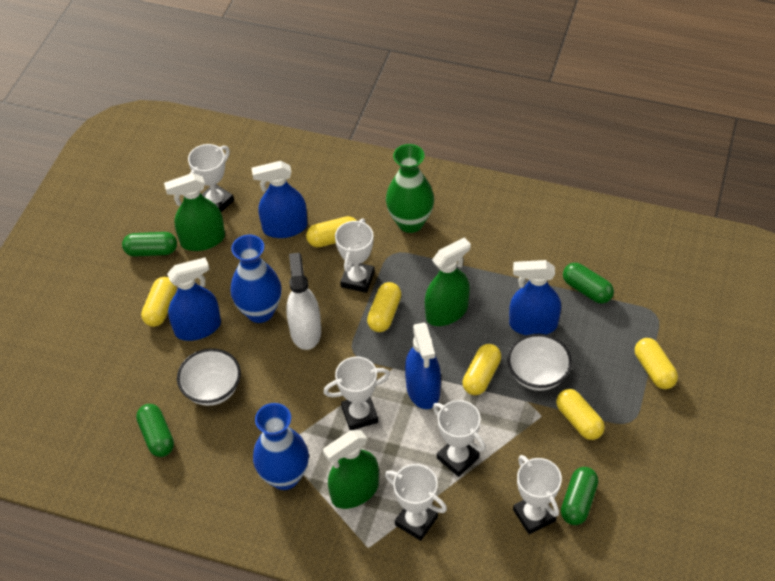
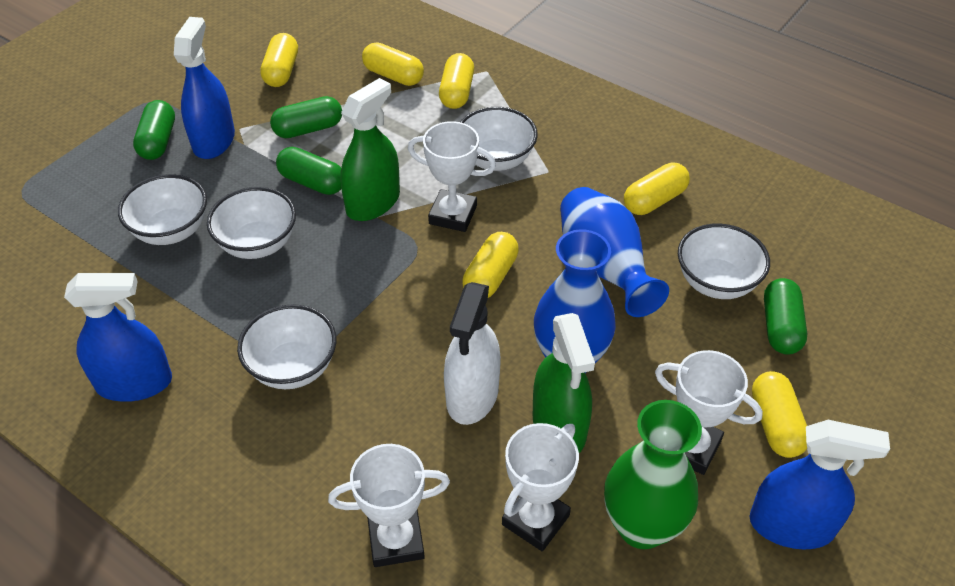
blue spray bottle: [167,258,221,341] [251,161,307,238] [405,322,441,409] [509,260,561,335] = 4 -> [64,273,172,402] [174,17,235,159] [749,420,890,550] = 3
green spray bottle: [164,173,225,251] [323,430,379,509] [425,237,471,326] = 3 -> [340,78,400,221] [533,313,595,453] = 2
white bowl: [177,348,241,406] [507,334,572,391] = 2 -> [118,174,207,245] [207,187,296,259] [237,304,336,389] [460,107,538,171] [678,223,770,299] = 5
white trophy: [188,144,234,212] [324,357,390,430] [335,219,375,293] [385,464,447,541] [433,400,486,477] [513,455,562,534] = 6 -> [328,444,450,567] [408,121,496,232] [502,423,579,551] [655,350,763,475] = 4

